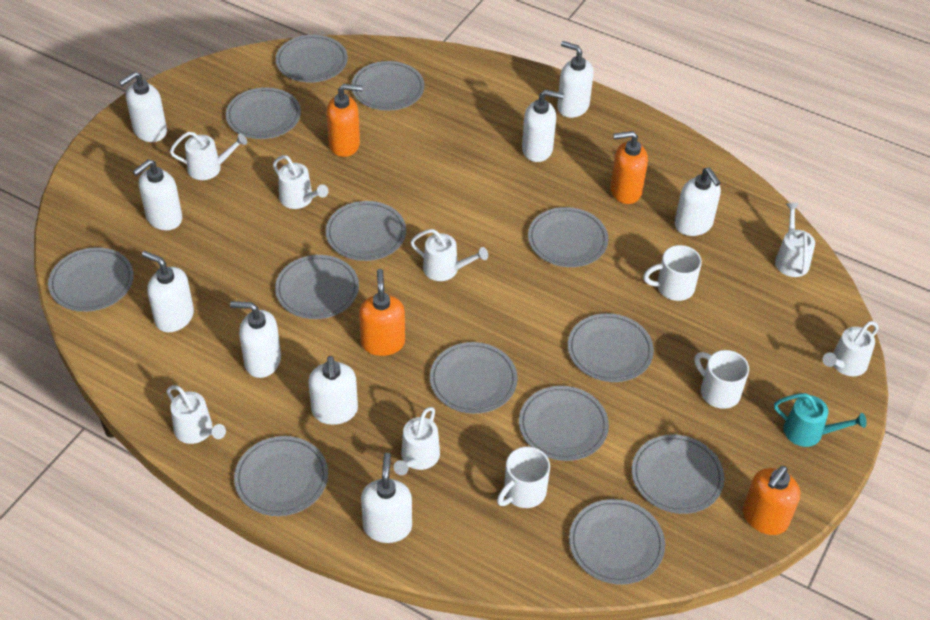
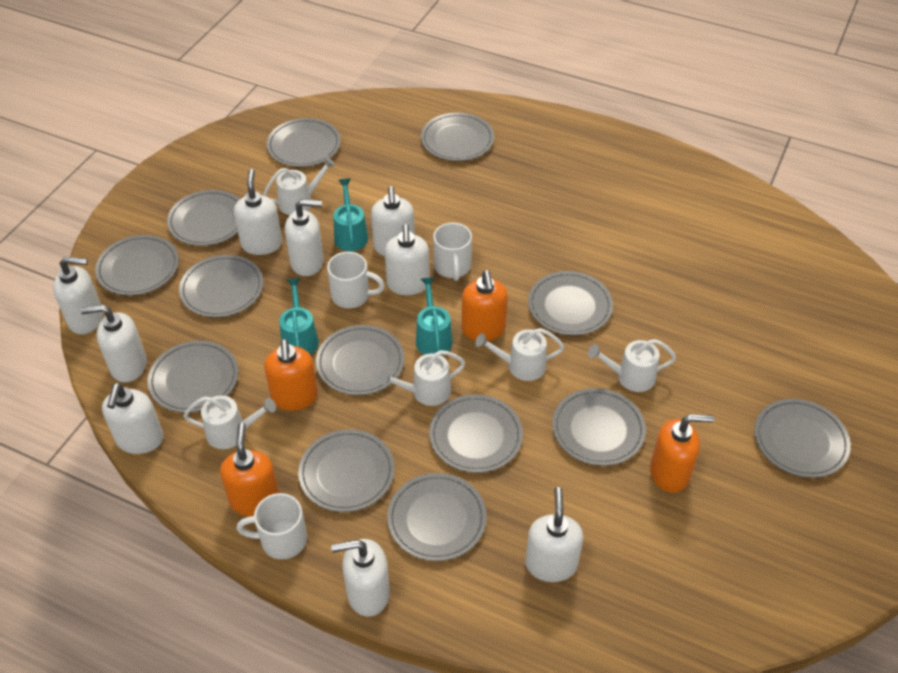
turquoise watering can: [774,393,867,447] = 1 -> [279,278,319,355] [333,179,368,251] [416,277,453,356] = 3
white watering can: [166,385,226,444] [170,132,247,180] [273,155,328,209] [394,407,440,475] [410,229,488,281] [775,203,815,277] [823,321,879,376] = 7 -> [183,395,276,449] [263,157,335,215] [378,350,465,406] [475,328,564,381] [588,339,676,392] = 5

